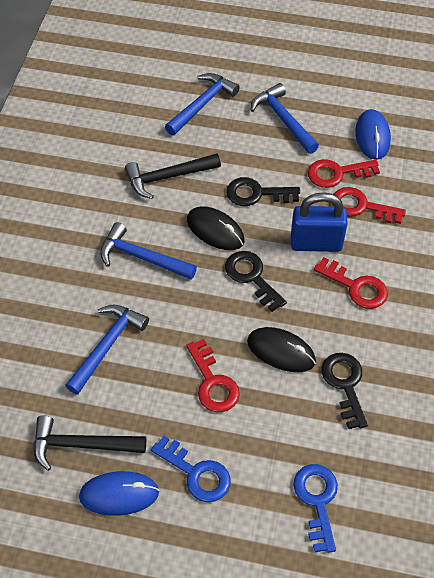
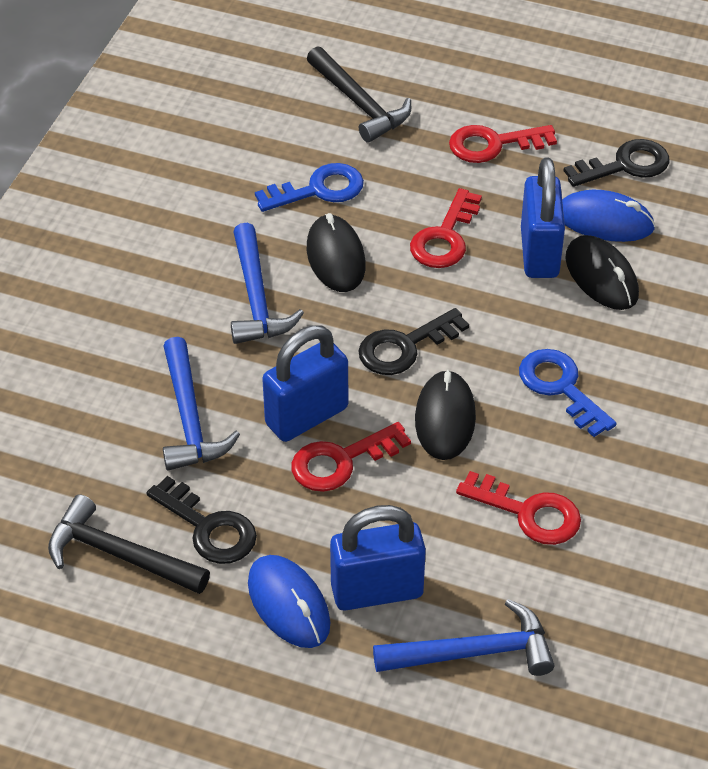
black mouse: [187,206,244,250] [247,327,316,372] = 2 -> [307,213,366,292] [415,370,476,460] [565,235,639,310] = 3
blue hammer: [65,305,149,395] [100,222,197,280] [165,73,240,135] [251,83,319,154] = 4 -> [163,337,240,471] [231,223,304,344] [373,599,554,676] = 3
blue padlock: [291,192,348,252] = 1 -> [262,325,348,442] [330,505,426,611] [521,158,565,278] = 3

